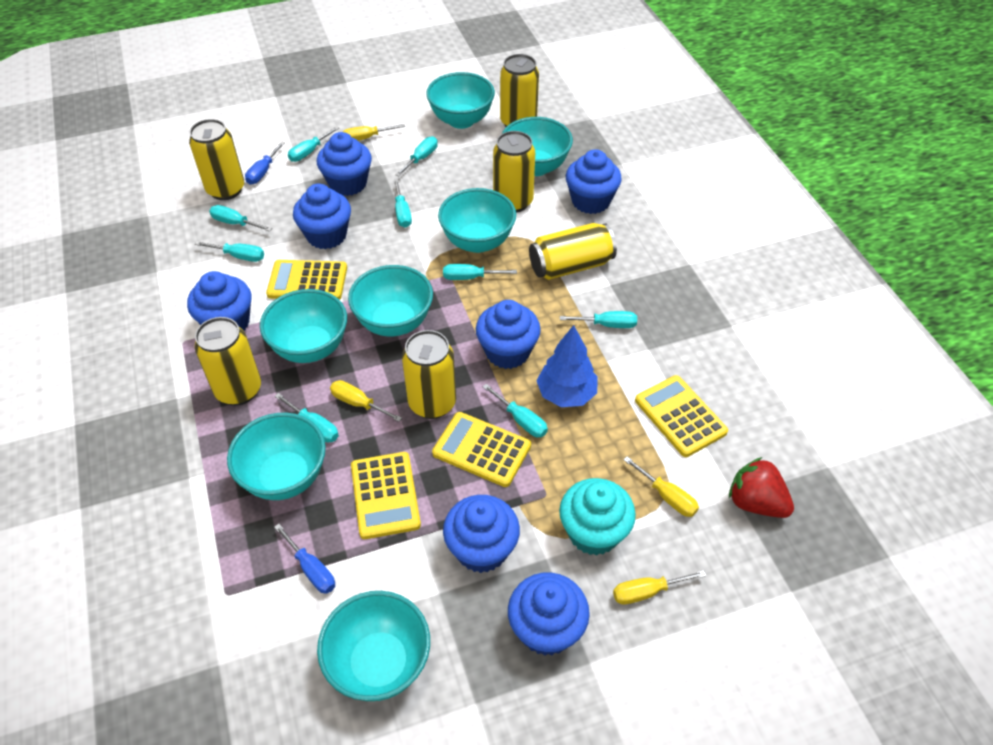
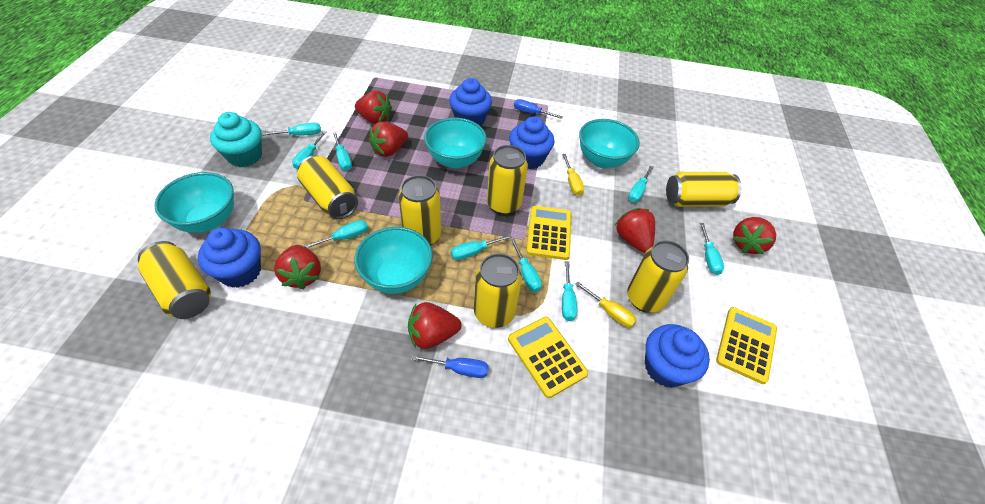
blue cupcake: [187,271,251,331] [293,184,351,249] [317,132,372,196] [443,495,520,573] [476,300,541,369] [508,572,590,656] [566,149,622,214] = 7 -> [198,228,261,288] [449,78,492,126] [509,116,555,169] [645,324,710,388] = 4
blue tree: [536,325,598,407] = 1 -> none = 0
red strawberry: [729,457,794,518] = 1 -> [274,245,321,290] [355,91,392,124] [369,121,408,157] [408,302,462,349] [615,208,655,253] [732,217,776,254] = 6
turquoise bowl: [227,413,326,500] [260,289,347,363] [317,591,430,701] [348,265,433,336] [426,72,495,129] [438,188,516,253] [502,117,573,176] = 7 -> [154,172,234,233] [354,227,433,294] [424,118,487,169] [579,119,640,169] = 4
yellow calculator: [266,260,347,300] [351,452,421,539] [432,412,531,487] [635,375,728,457] = 4 -> [508,317,588,398] [526,206,572,260] [716,307,777,384] = 3
yellow can: [189,119,244,200] [195,317,261,406] [402,330,456,419] [493,131,535,213] [500,54,539,127] [529,223,617,280] = 6 -> [138,241,211,319] [297,156,358,219] [398,175,441,246] [474,253,522,328] [487,145,528,215] [627,240,689,313] [666,172,742,207] = 7
yellow screwdriver: [330,380,402,422] [343,124,405,141] [613,570,706,605] [624,456,699,517] = 4 -> [562,154,584,196] [575,281,636,327] = 2

